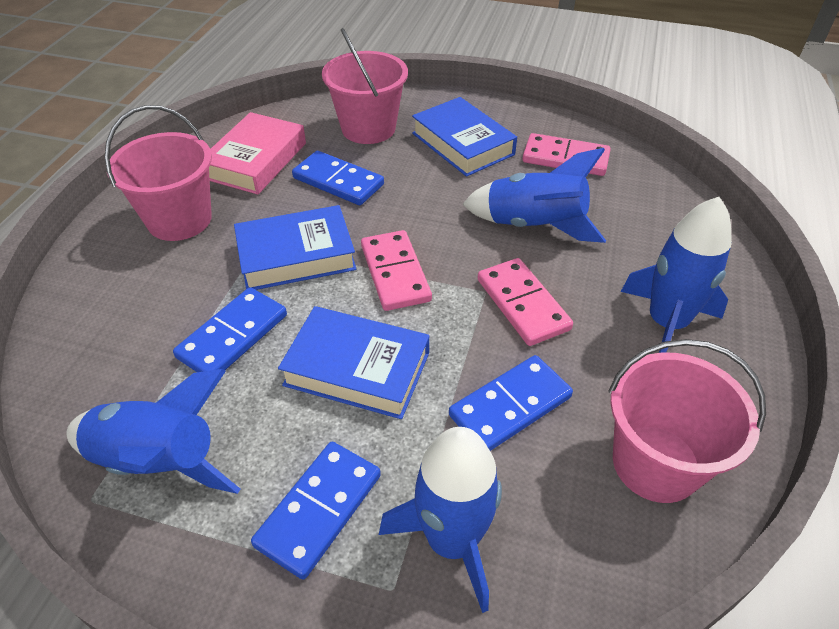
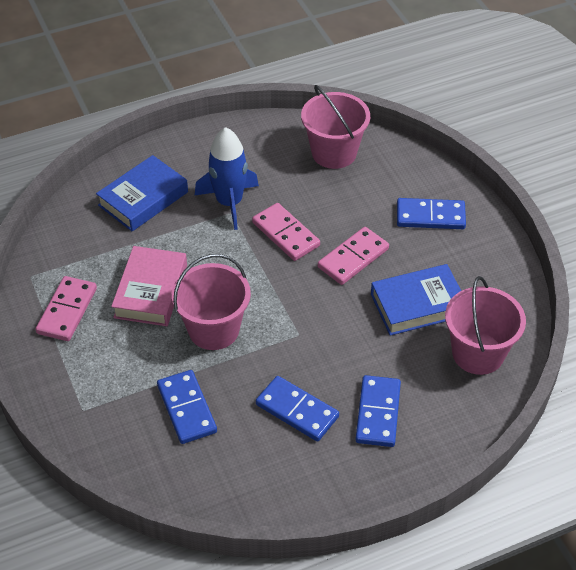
blue book: [234,205,356,290] [278,306,429,419] [412,97,517,177] = 3 -> [96,155,188,231] [371,264,461,336] = 2
blue rocket: [66,369,241,494] [379,427,502,613] [463,148,606,243] [621,197,732,353] = 4 -> [195,127,259,230] = 1

